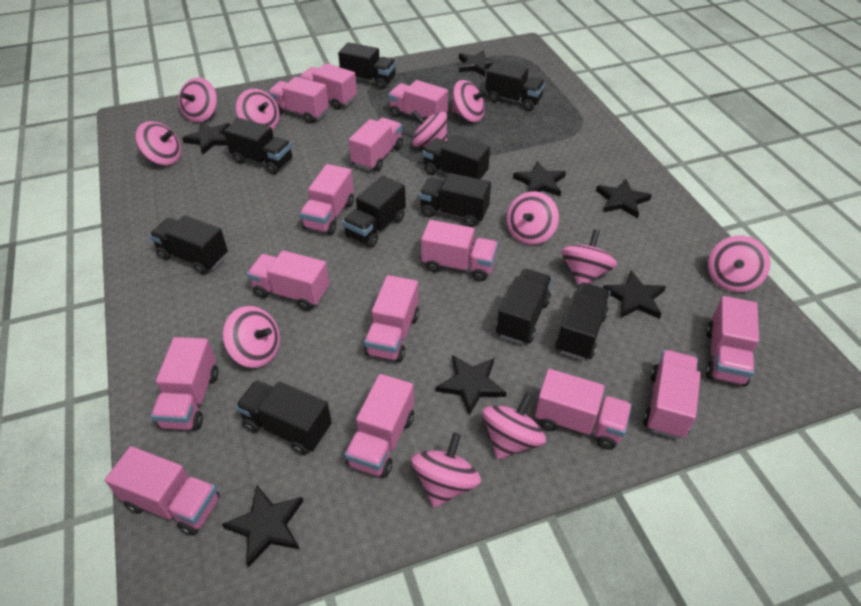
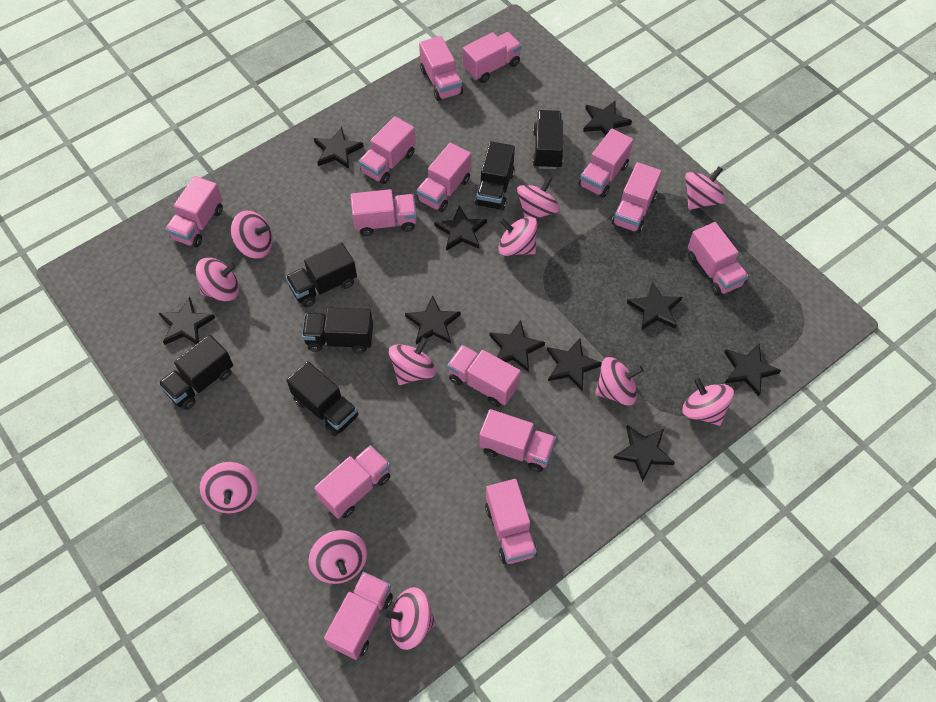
black star: [182,122,230,155] [222,486,303,568] [436,355,507,416] [459,50,499,77] [513,161,566,196] [596,179,652,218] [603,270,666,319] = 7 -> [159,297,215,345] [314,127,364,169] [405,295,461,345] [434,205,487,251] [489,320,545,372] [547,339,602,391] [583,101,632,135] [614,425,675,482] [627,282,682,330] [724,344,781,396] = 10
black truck: [149,215,228,275] [224,118,292,174] [235,380,332,455] [338,42,396,89] [342,176,406,248] [419,173,491,227] [423,135,490,180] [485,61,545,111] [496,269,552,344] [555,282,610,360] = 10 -> [158,335,233,410] [286,242,357,307] [287,361,358,436] [302,307,373,353] [475,141,515,210] [533,110,563,169] = 6

